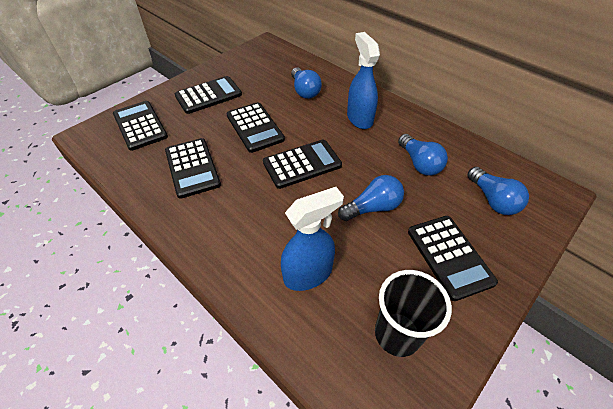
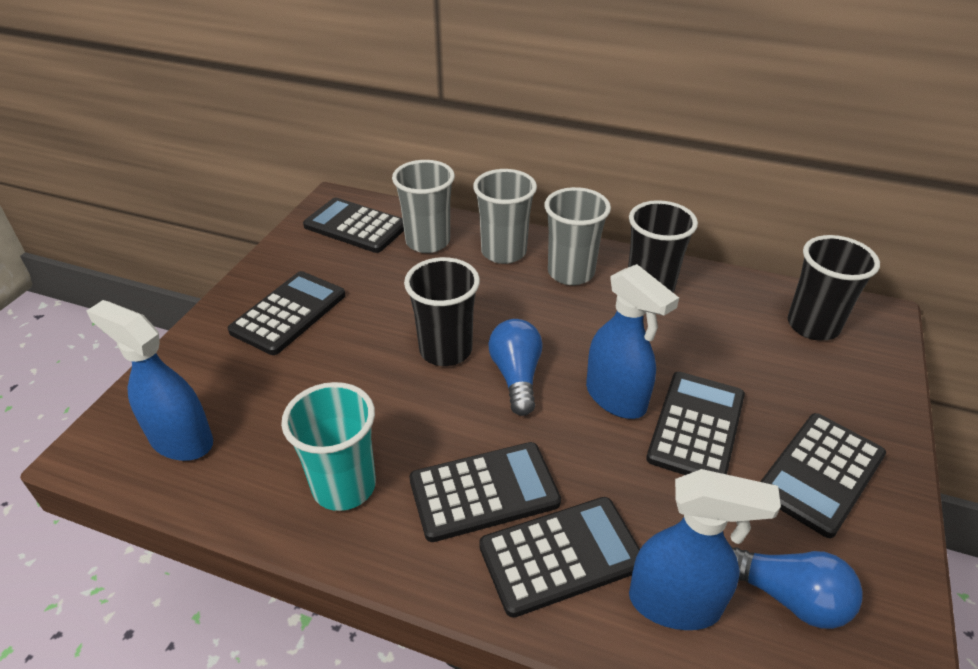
black cup: [375,270,452,357] = 1 -> [404,257,480,366] [628,200,698,293] [788,235,880,341] = 3
blue light bulb: [291,67,322,99] [338,175,404,221] [398,134,448,176] [467,167,529,215] = 4 -> [489,319,543,416] [731,547,863,629] = 2
blue spray bottle: [281,187,344,291] [347,32,380,129] = 2 -> [87,300,213,461] [586,264,679,419] [629,469,781,630] = 3
grey cup: none = 0 -> [392,160,455,253] [473,169,537,264] [544,187,611,285] = 3
turquoise cup: none = 0 -> [281,382,376,511] = 1

